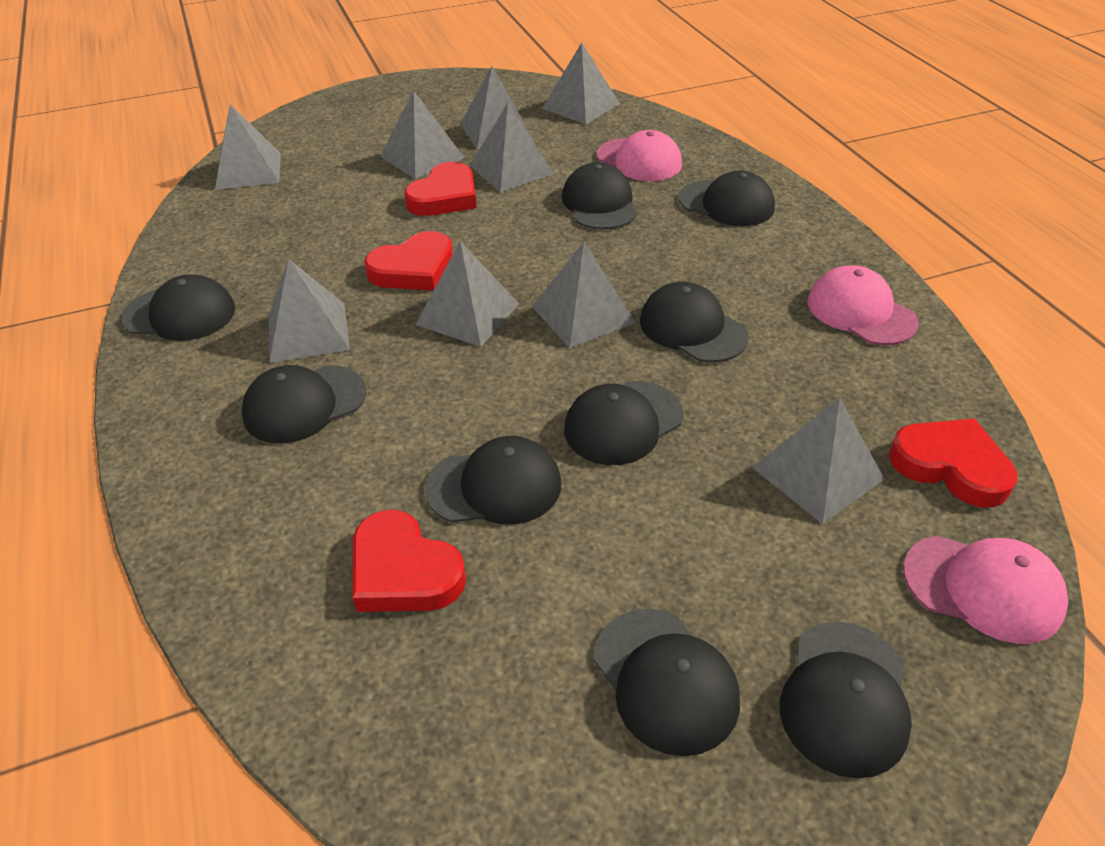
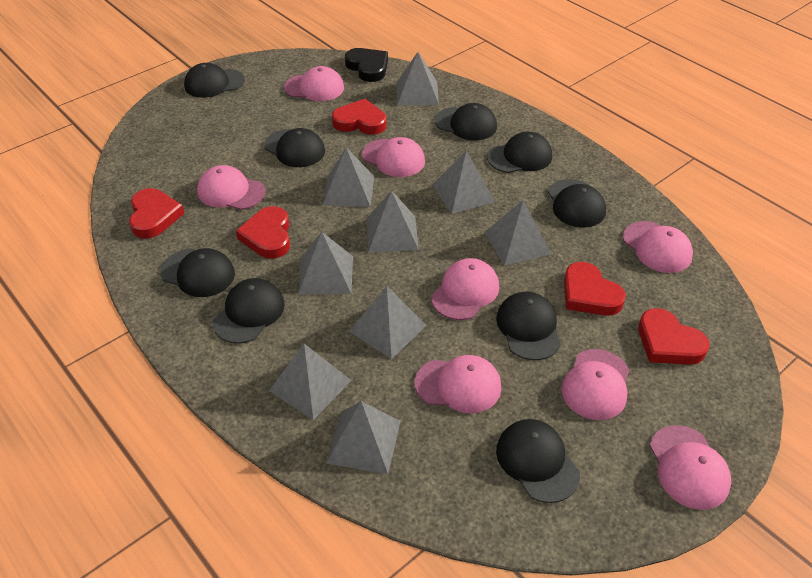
black heart: none = 0 -> [345,48,388,82] = 1
pink cap: [597,130,682,181] [808,265,919,345] [903,536,1068,644] = 3 -> [197,165,265,210] [284,66,344,101] [362,137,425,177] [415,355,501,413] [431,258,499,320] [561,349,630,420] [623,221,693,273] [650,425,731,510] = 8
red heart: [352,510,466,612] [364,231,453,291] [404,162,477,216] [889,418,1018,507] = 4 -> [129,188,185,238] [236,206,290,259] [332,99,387,135] [564,262,626,316] [638,308,709,365] = 5

